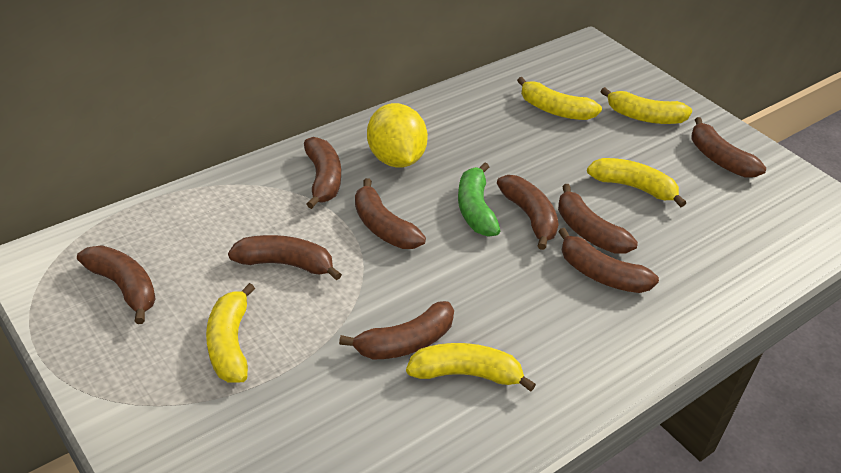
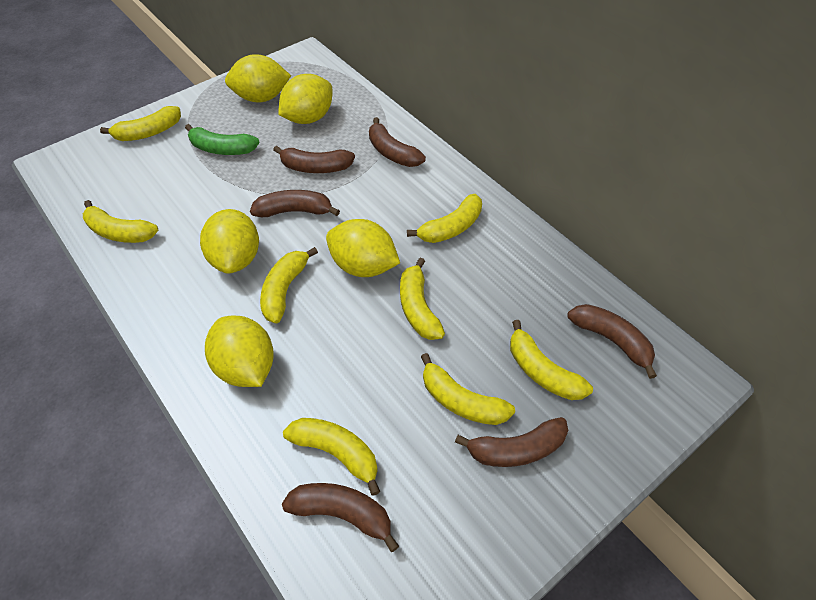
brown banana: [77,245,156,324] [228,235,342,281] [304,137,341,209] [339,301,454,360] [355,178,426,249] [497,175,559,250] [558,184,638,254] [558,228,659,293] [691,117,766,177] = 9 -> [250,190,340,217] [273,145,355,173] [282,483,399,552] [369,117,426,167] [455,417,568,467] [567,304,657,379] = 6
yellow banana: [206,283,255,383] [406,343,536,392] [517,77,602,120] [587,158,686,207] [600,87,692,124] = 5 -> [83,200,159,243] [100,106,181,141] [260,247,318,323] [283,418,380,496] [400,258,445,340] [407,194,482,243] [421,353,515,425] [510,320,593,400] = 8
yellow lemon: [367,103,428,168] = 1 -> [200,209,259,274] [205,316,274,387] [225,54,291,102] [278,74,333,124] [326,219,400,277] = 5

